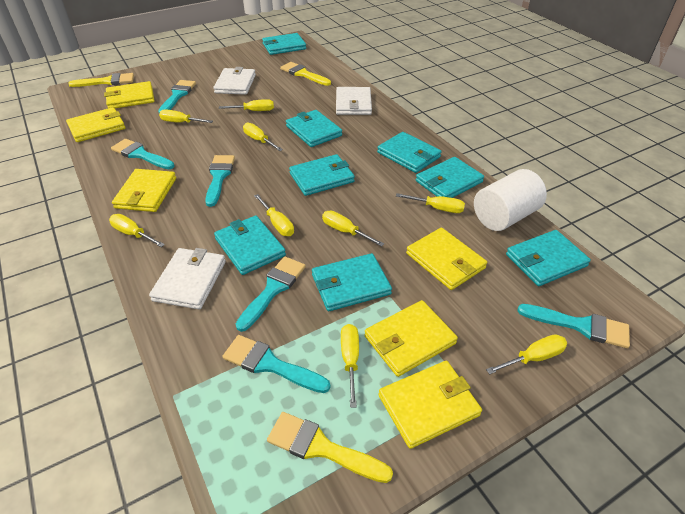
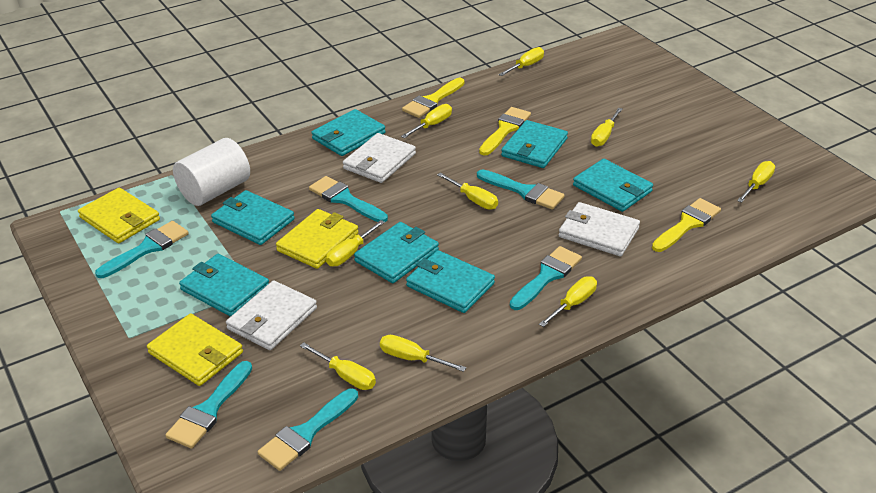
turquoise wallet: [214,215,286,275] [262,33,306,55] [286,110,342,147] [289,154,355,196] [312,253,392,311] [377,132,441,173] [416,157,484,198] [506,230,591,286] = 8 -> [179,254,269,317] [211,190,295,245] [311,109,386,156] [354,222,439,283] [406,250,495,313] [501,120,568,168] [573,159,653,212] = 7
yellow wallet: [66,107,125,142] [104,81,154,108] [112,169,176,212] [365,300,458,377] [378,361,482,449] [406,228,487,290] = 6 -> [78,188,160,243] [147,314,243,386] [276,209,358,269] = 3

